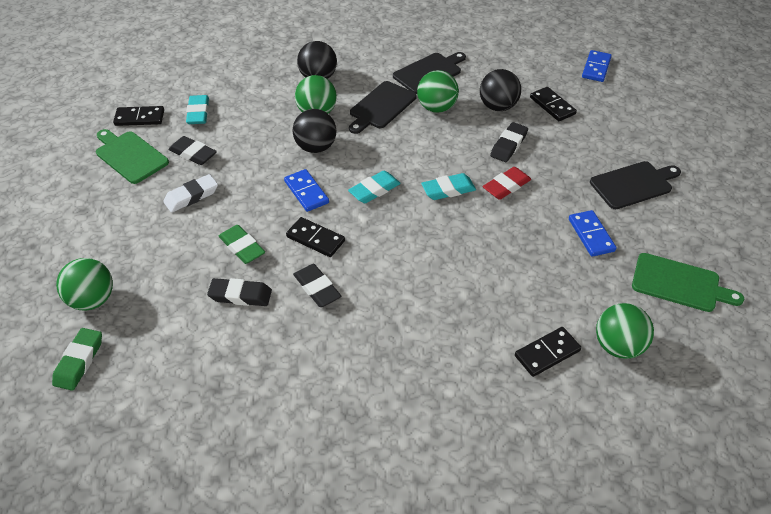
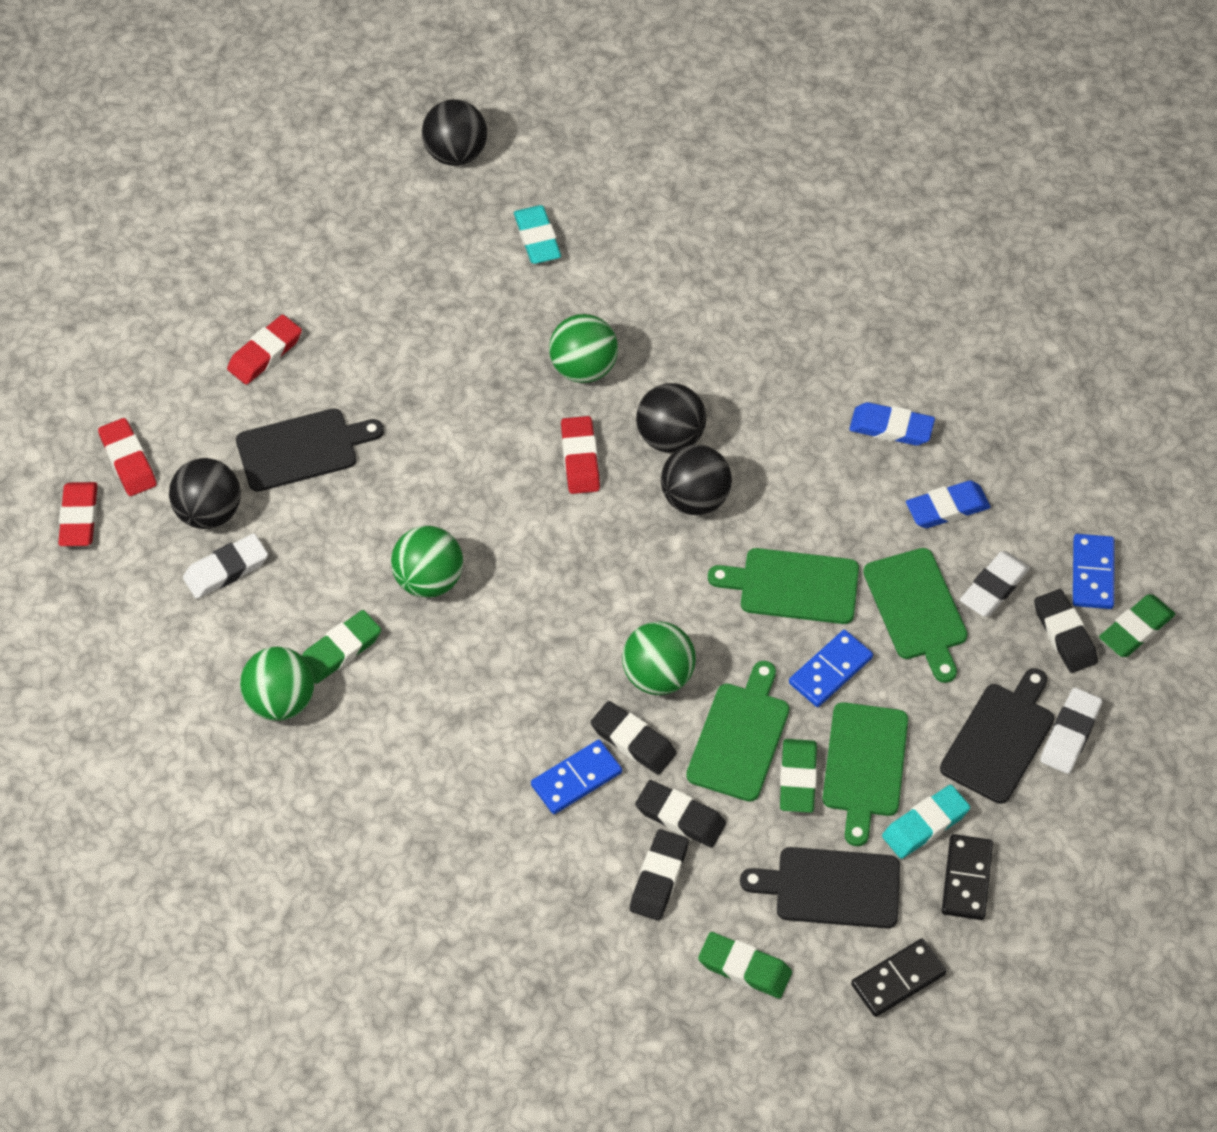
black ball: [293,109,336,153] [297,41,337,79] [480,69,521,111] = 3 -> [169,458,241,529] [422,99,487,166] [636,383,706,453] [661,445,732,515] = 4
black domino: [113,106,164,126] [286,217,345,257] [515,327,581,377] [530,87,577,121] = 4 -> [851,938,946,1017] [942,834,993,920] = 2
blue eraser: none = 0 -> [849,402,935,446] [906,481,991,528] = 2
green cutting board: [96,129,169,184] [632,253,744,312] = 2 -> [686,661,789,802] [708,548,859,624] [823,702,908,846] [863,548,968,683] = 4
green eraser: [52,328,102,391] [219,225,265,264] = 2 -> [302,610,381,684] [698,932,792,998] [780,739,817,813] [1099,594,1175,657] = 4
red eraser: [483,167,531,200] = 1 -> [58,482,97,546] [98,418,157,496] [227,314,302,385] [561,416,600,494] = 4
turquoise eraser: [186,95,209,124] [348,171,401,203] [421,173,476,200] = 3 -> [514,205,561,264] [882,785,970,859] = 2
white eraser: [163,174,218,213] = 1 -> [183,533,268,599] [960,551,1030,617] [1040,688,1102,774] = 3

